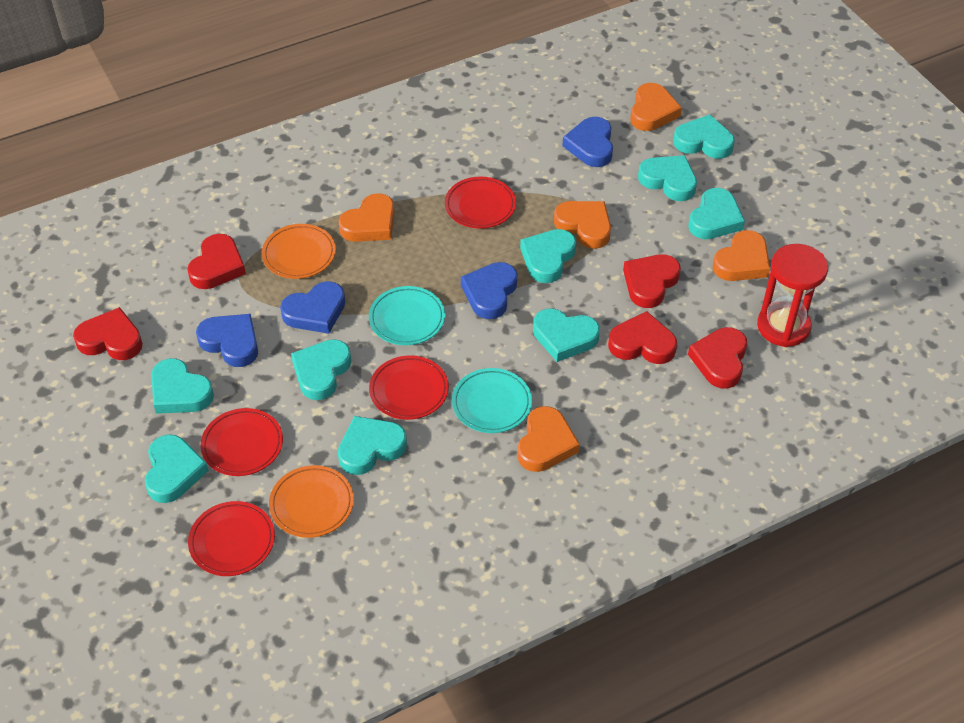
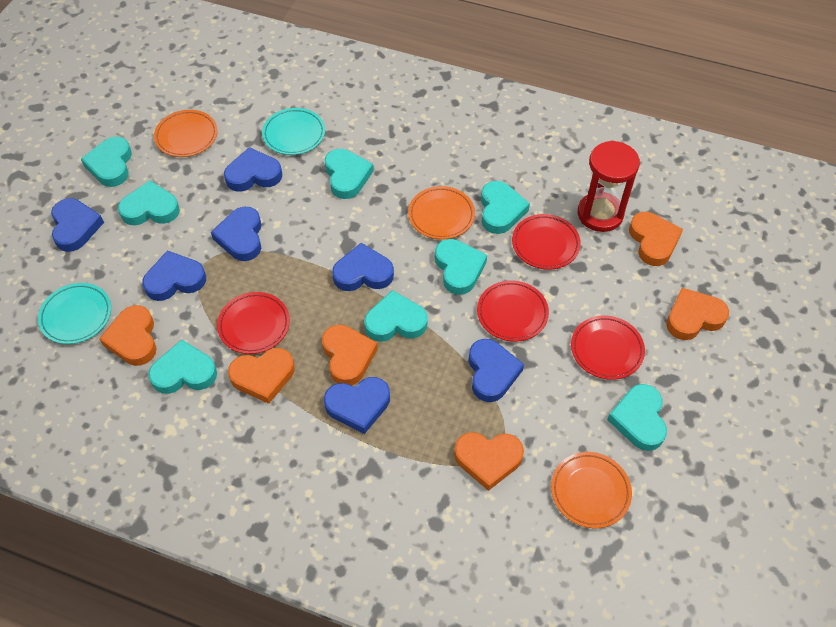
blue heart: [196,314,258,367] [280,281,345,334] [461,262,517,319] [562,117,613,167] = 4 -> [51,198,104,252] [142,251,206,301] [211,207,262,261] [224,147,282,192] [324,377,390,434] [332,243,394,291] [469,339,524,402] = 7
orange heart: [339,193,395,242] [517,406,580,472] [554,201,611,249] [630,83,682,131] [713,230,770,281] = 5 -> [99,305,157,366] [228,348,295,404] [322,325,378,385] [454,432,524,491] [629,212,683,266] [666,288,729,340] = 6
orange plate: [262,224,336,279] [269,465,354,538] = 2 -> [154,110,218,157] [408,186,475,240] [551,452,632,528] = 3
red heart: [73,307,143,360] [187,234,246,289] [608,311,677,364] [623,254,681,308] [688,327,747,389] = 5 -> none = 0
turquoise heart: [145,434,209,503] [151,358,214,414] [291,339,351,400] [338,416,407,475] [520,229,576,283] [533,309,600,362] [638,155,697,201] [673,115,735,159] [688,188,745,239] = 9 -> [81,137,132,187] [118,180,180,225] [148,340,217,394] [325,149,373,199] [364,290,428,342] [435,239,487,295] [481,181,530,234] [607,384,667,451] = 8

